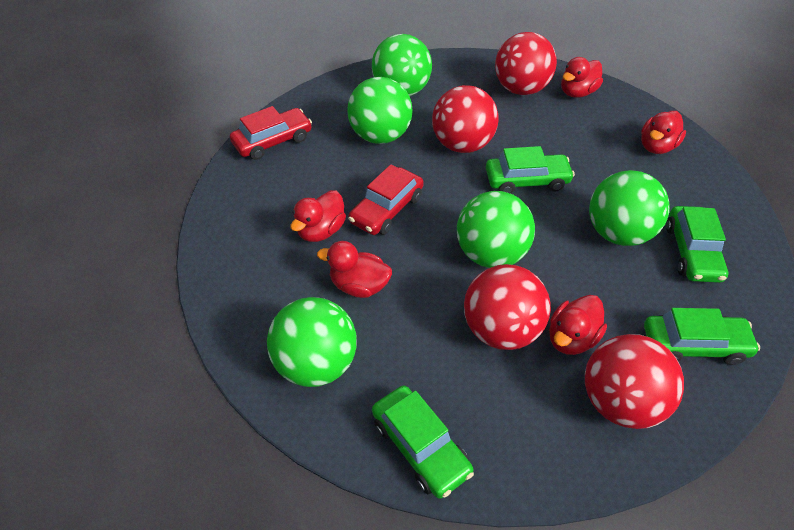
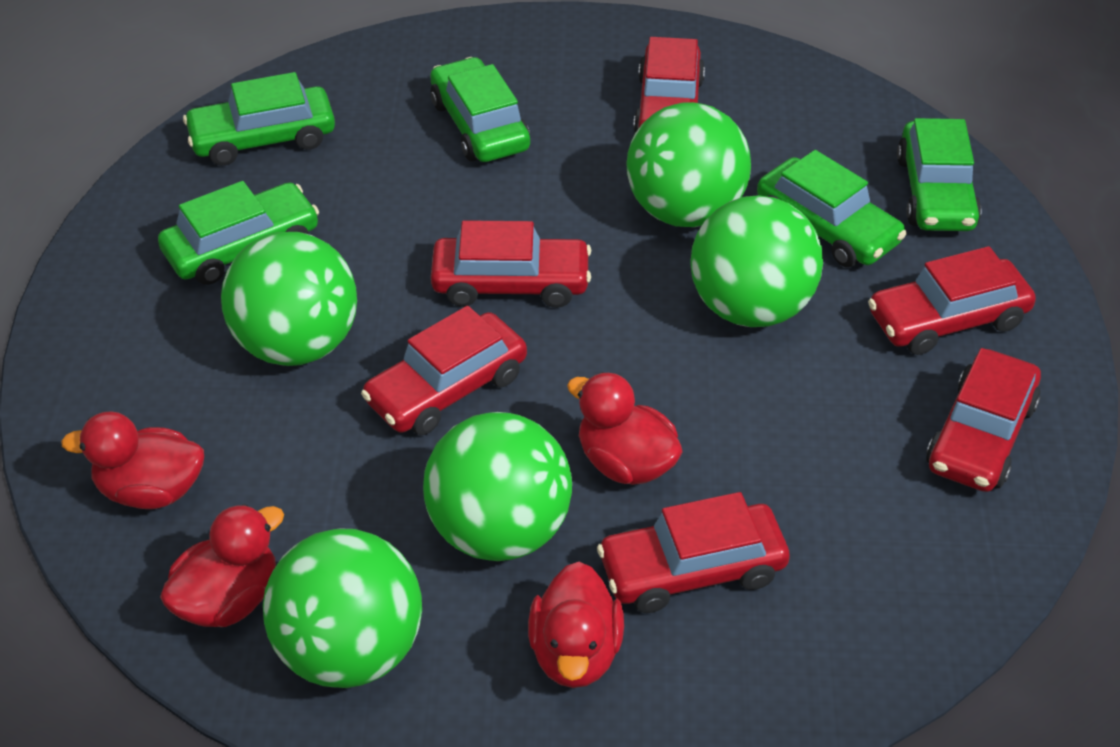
green car: [372,385,474,499] [486,146,575,194] [644,308,760,365] [666,206,728,283] = 4 -> [158,181,319,285] [183,72,335,166] [430,57,530,162] [757,150,907,267] [897,118,982,231] = 5
red ball: [432,85,499,153] [464,264,551,350] [495,32,557,95] [585,334,684,429] = 4 -> none = 0
red car: [230,106,312,160] [348,164,424,235] = 2 -> [361,306,527,435] [431,220,591,308] [597,492,790,613] [633,37,705,133] [868,246,1036,355] [926,348,1041,492] = 6
red duck: [290,190,346,242] [317,241,392,298] [549,295,607,355] [561,57,603,98] [641,111,686,154] = 5 -> [61,411,204,509] [160,504,284,627] [528,562,624,688] [567,372,683,485] = 4

